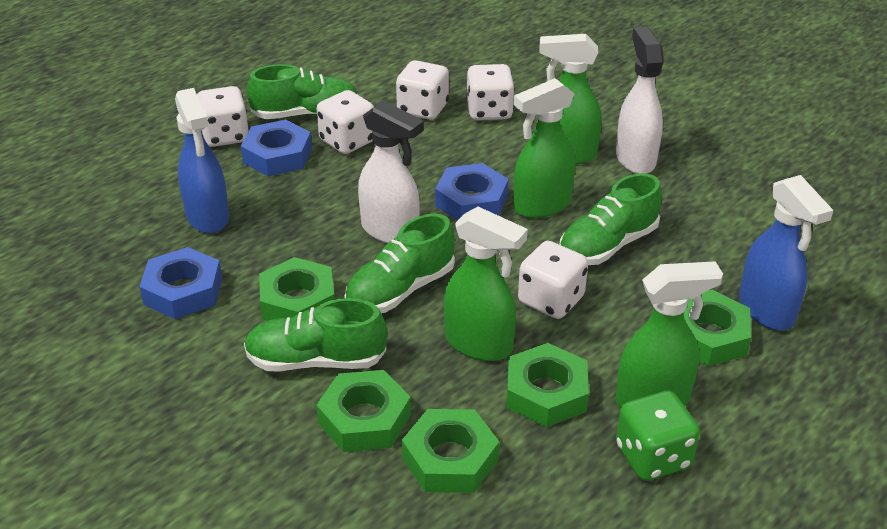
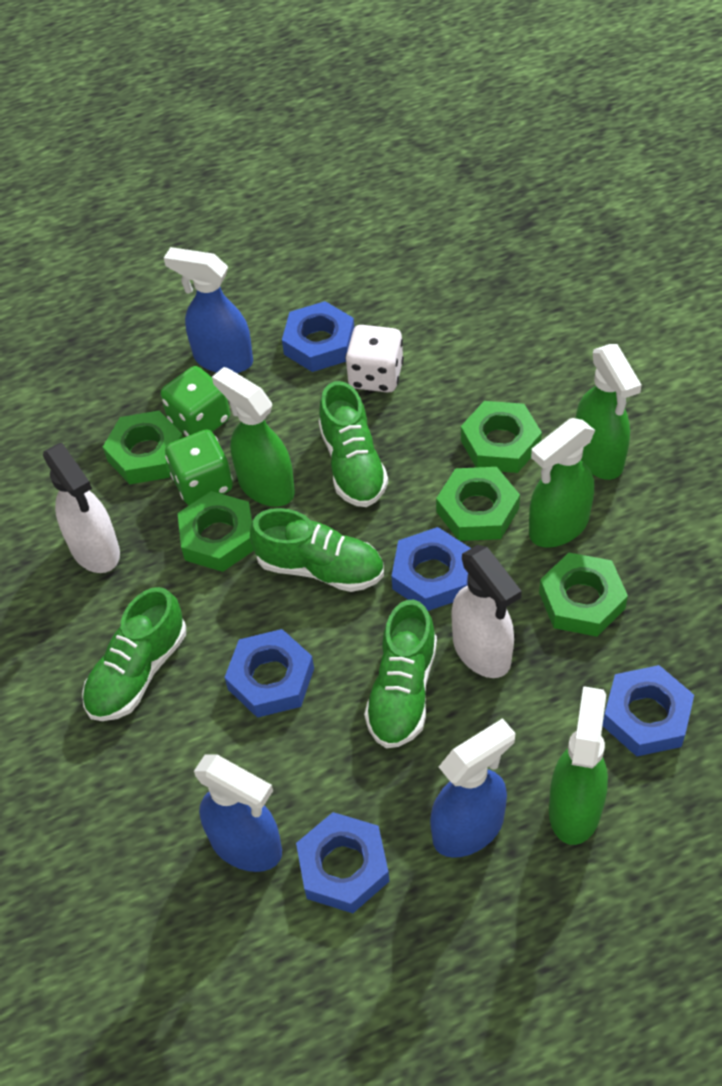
blue nut: [139,247,222,319] [241,120,312,176] [435,163,509,221] = 3 -> [224,629,314,718] [282,301,354,372] [296,812,390,913] [392,527,471,611] [602,665,694,757] = 5
blue spray bottle: [175,88,229,234] [739,175,834,331] = 2 -> [164,247,253,373] [194,754,282,872] [430,718,515,858] = 3
green dice: [616,391,700,481] = 1 -> [161,366,230,436] [165,430,233,505] = 2
white dice: [197,86,249,147] [317,90,374,154] [396,60,449,120] [466,64,515,120] [518,241,588,319] = 5 -> [345,325,404,393] = 1

